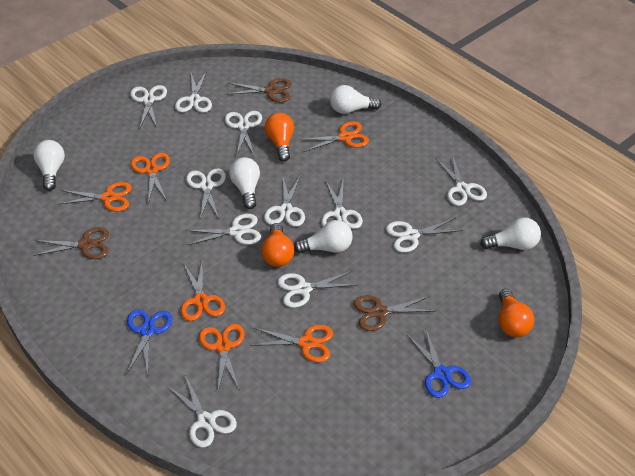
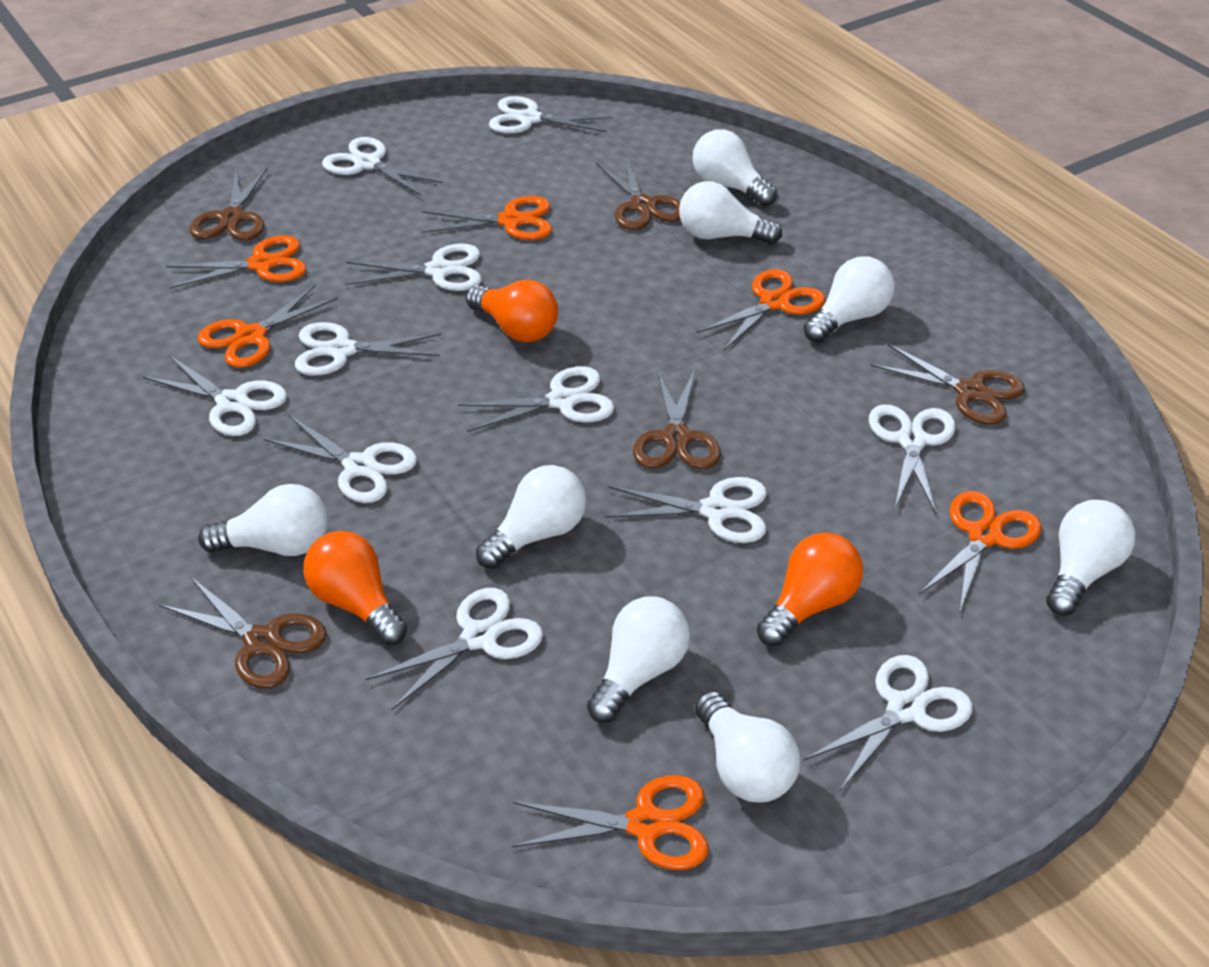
blue scissors: [127,309,172,374] [407,327,471,398] = 2 -> none = 0
brown scissors: [33,227,109,259] [226,78,292,102] [354,295,435,331] = 3 -> [159,576,327,689] [189,167,268,240] [596,156,681,230] [633,369,721,469] [870,343,1025,425] = 5
white light bulb: [33,140,65,191] [229,157,260,209] [294,220,353,254] [330,85,381,114] [480,217,541,250] = 5 -> [198,484,328,556] [476,465,586,569] [587,597,690,723] [679,181,782,244] [692,129,777,207] [695,691,800,802] [804,256,894,343] [1046,500,1135,616] = 8

